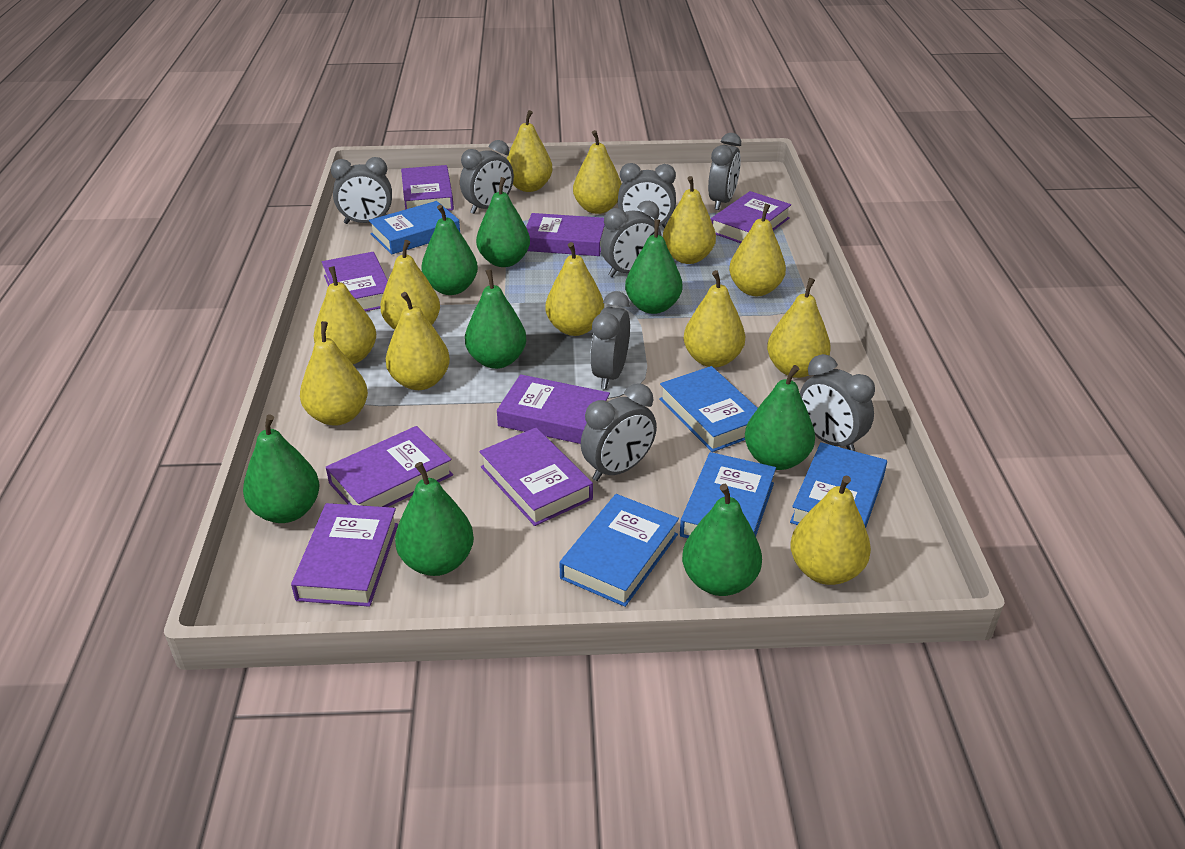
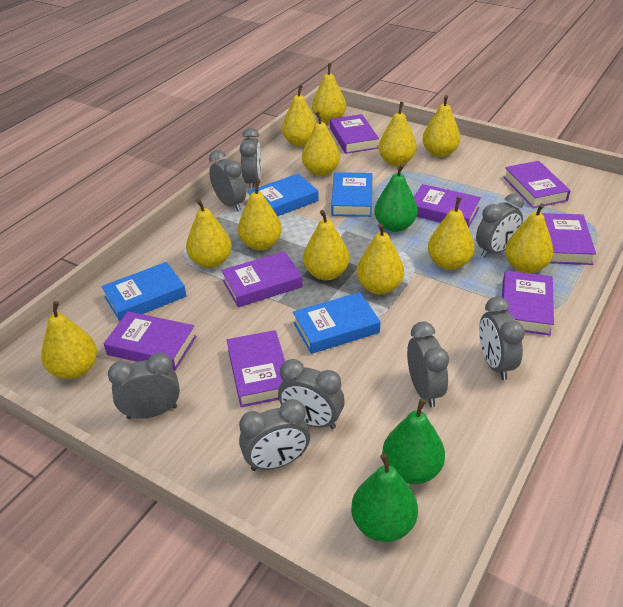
blue book: [369,201,460,254] [559,494,679,607] [659,366,758,452] [680,452,776,538] [790,442,887,528] = 5 -> [101,262,186,321] [247,174,319,216] [293,292,381,354] [331,172,372,217] = 4
green pear: [243,414,320,523] [395,462,474,576] [421,205,478,295] [465,269,527,369] [476,177,530,267] [625,219,683,314] [682,484,762,596] [745,365,815,470] = 8 -> [351,453,418,542] [375,164,418,232] [382,399,445,484] = 3

